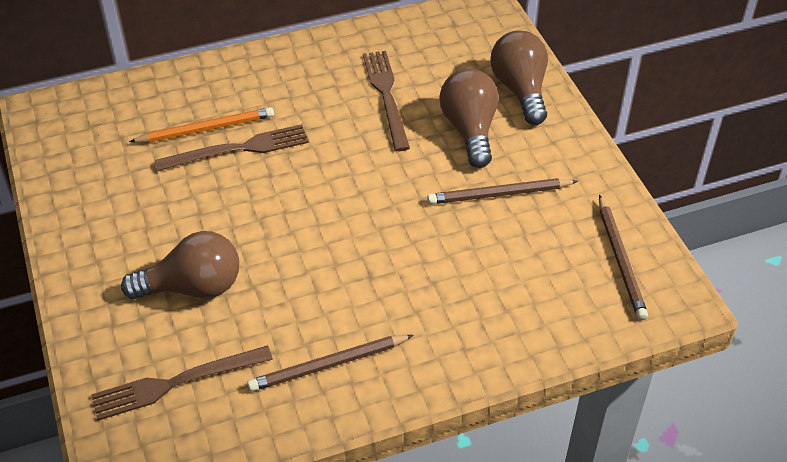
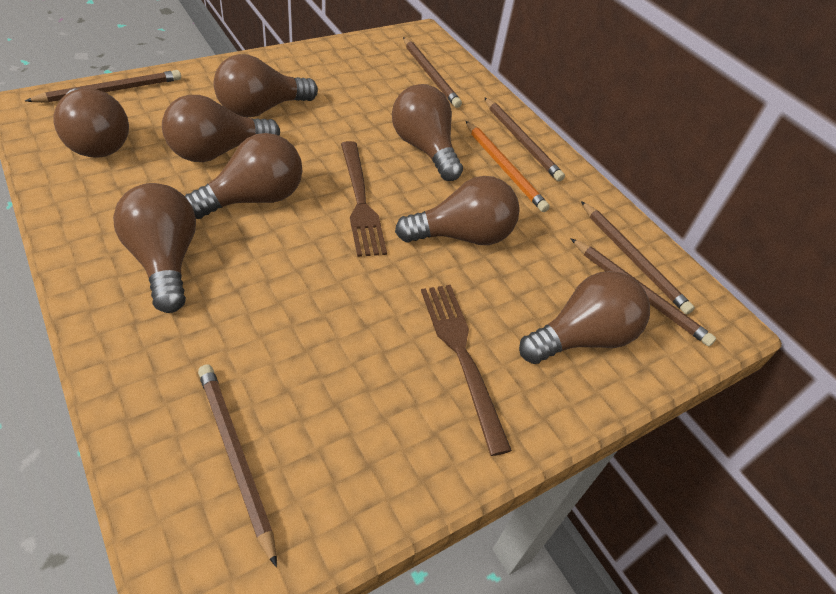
brown fork: [91,345,273,421] [155,124,309,171] [363,51,410,151] = 3 -> [341,141,387,257] [421,285,512,456] = 2
brown light bulb: [121,231,239,299] [439,69,499,168] [490,30,548,125] = 3 -> [54,88,129,158] [113,183,196,313] [162,95,280,162] [185,133,302,219] [214,54,318,118] [392,84,463,181] [395,176,520,245] [519,271,650,364] = 8
brown pencil: [247,335,413,392] [427,178,578,204] [599,195,648,320] = 3 -> [25,70,181,103] [198,364,277,567] [403,37,462,108] [484,97,565,181] [570,238,716,346] [581,201,695,315] = 6

